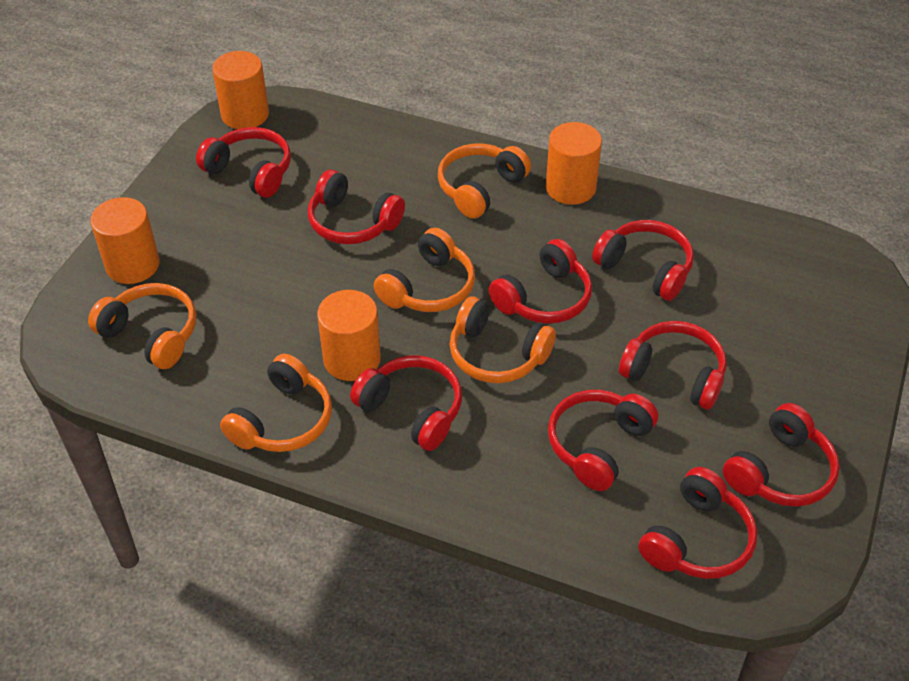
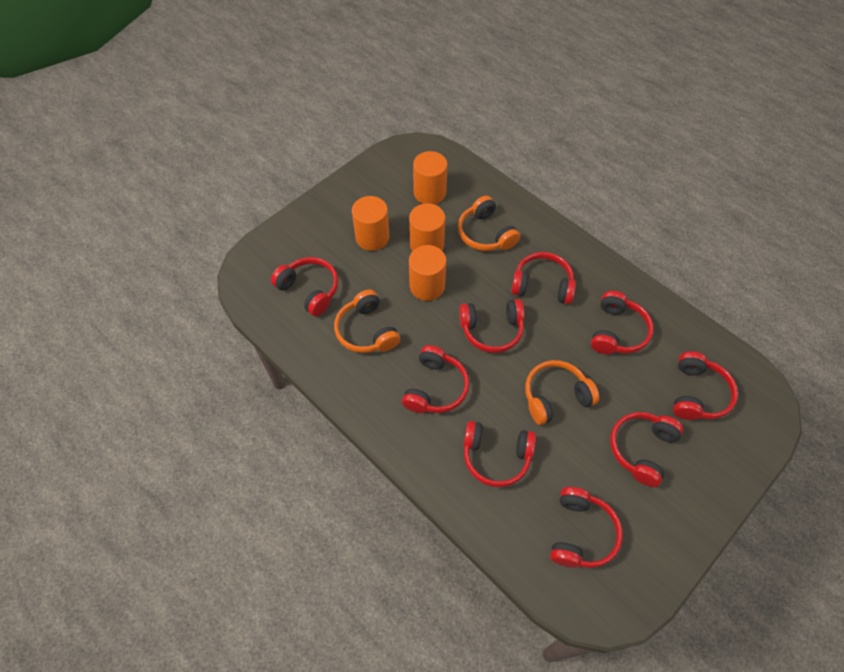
orange headphones: [88,283,196,369] [220,354,332,452] [374,228,475,312] [438,143,531,219] [450,296,556,383] = 5 -> [334,290,400,353] [458,196,520,251] [525,360,599,425] = 3

